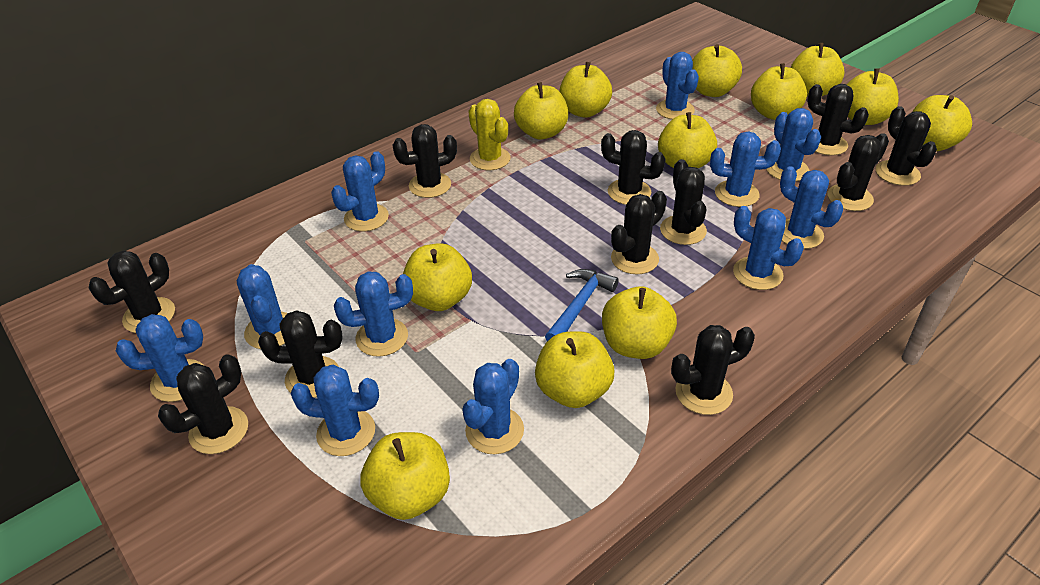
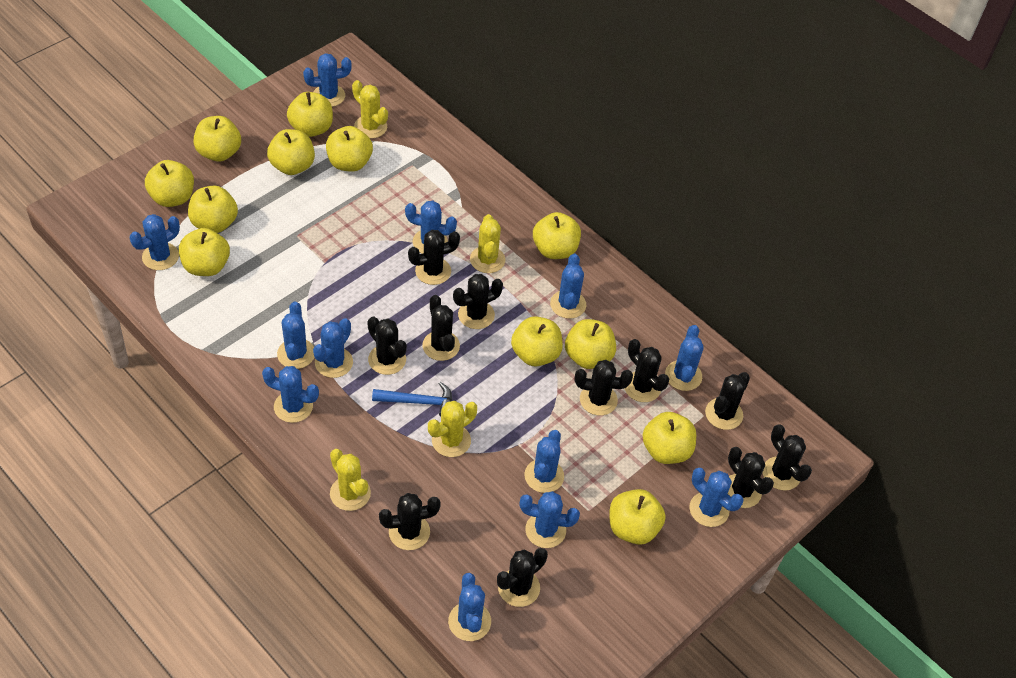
blue cactus: [116,314,203,402] [237,264,287,349] [290,365,379,456] [331,151,389,231] [334,271,413,357] [462,359,524,454] [656,52,699,119] [710,131,781,207] [733,206,804,290] [767,108,821,181] [780,166,843,249] = 11 -> [130,214,180,270] [262,366,319,423] [277,301,314,369] [303,53,352,107] [313,318,353,378] [405,201,457,254] [448,573,491,641] [520,491,580,548] [524,430,564,493] [550,254,586,319] [665,325,704,391] [689,468,743,527] = 12
yellow cactus: [468,99,511,170] = 1 -> [330,449,371,511] [352,80,388,138] [428,401,477,457] [470,214,505,273] = 4

